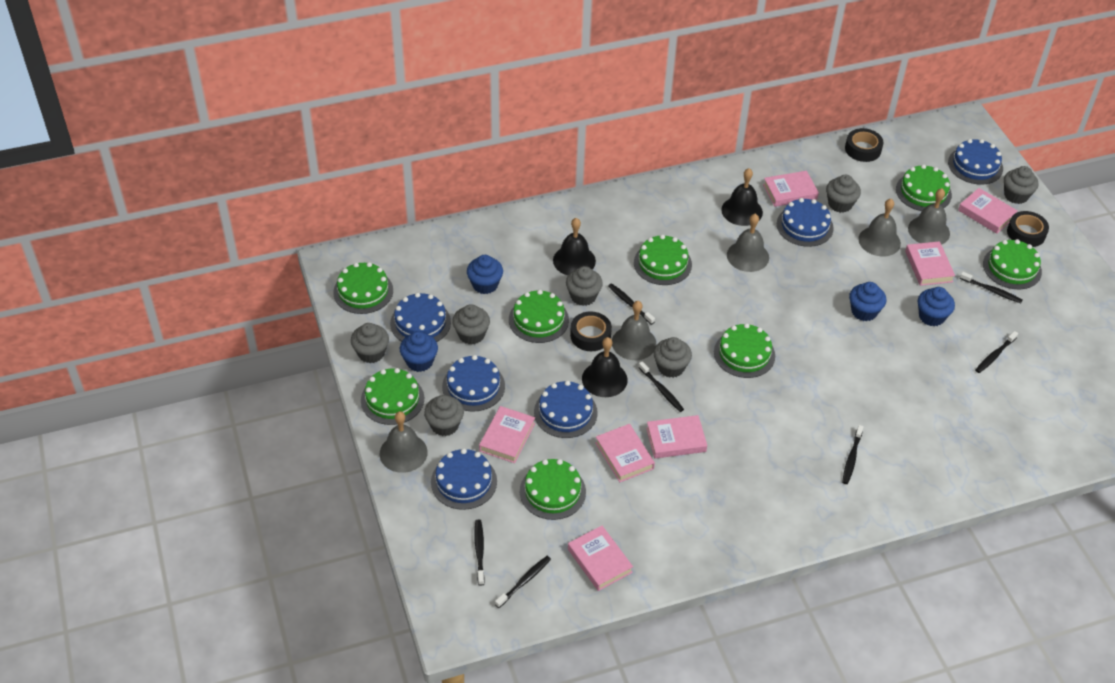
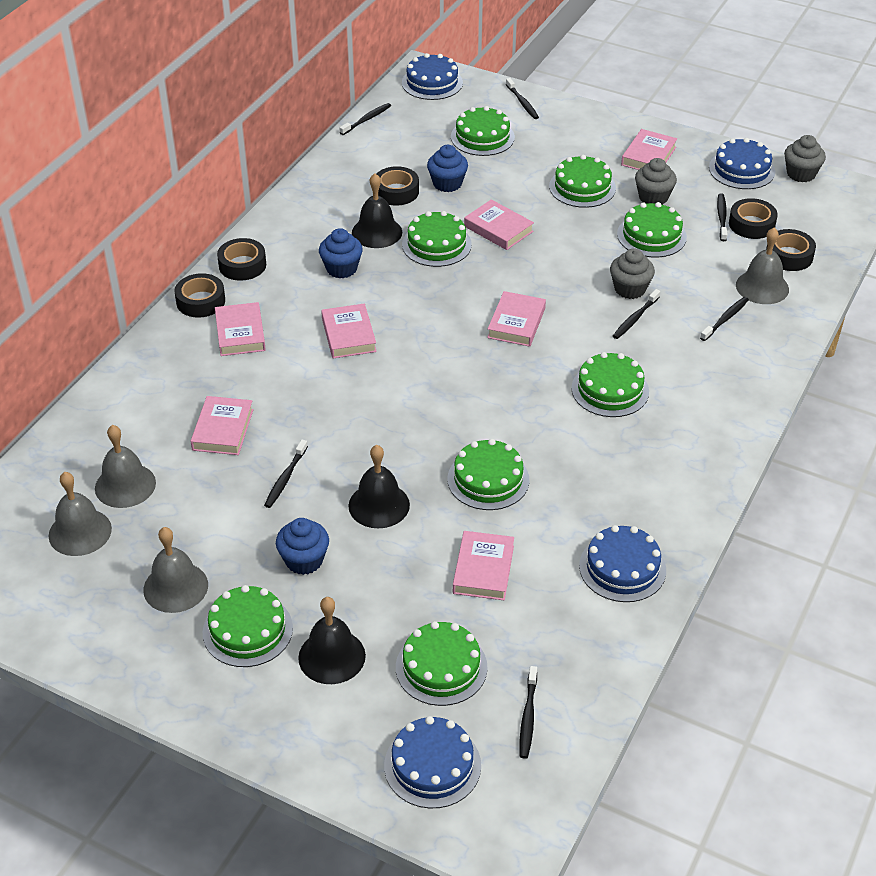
black tape: [570,311,612,351] [845,128,884,162] [1007,211,1049,247] = 3 -> [175,273,225,318] [217,238,266,281] [377,166,419,205] [729,198,778,239] [766,229,816,271] = 5
blue cake: [390,293,451,342] [431,448,497,510] [442,355,505,412] [534,380,598,438] [777,198,834,247] [948,139,1003,185] = 6 -> [384,716,481,808] [402,53,463,100] [579,525,666,602] [709,138,775,189] = 4
blue cupcake: [400,331,438,372] [467,255,503,294] [849,282,886,321] [918,287,955,326] = 4 -> [276,518,329,575] [319,228,363,278] [427,145,468,192] = 3
grey bell: [380,411,428,473] [612,301,657,360] [727,214,769,272] [858,199,901,256] [908,188,950,245] = 5 -> [48,472,112,556] [95,425,156,508] [143,527,208,613] [736,228,789,304] = 4
grey cupcake: [351,323,389,363] [424,395,464,436] [452,304,490,345] [566,266,603,306] [654,337,692,378] [826,175,861,213] [1004,166,1038,204] = 7 -> [610,249,655,299] [635,158,677,205] [784,135,826,182] = 3

